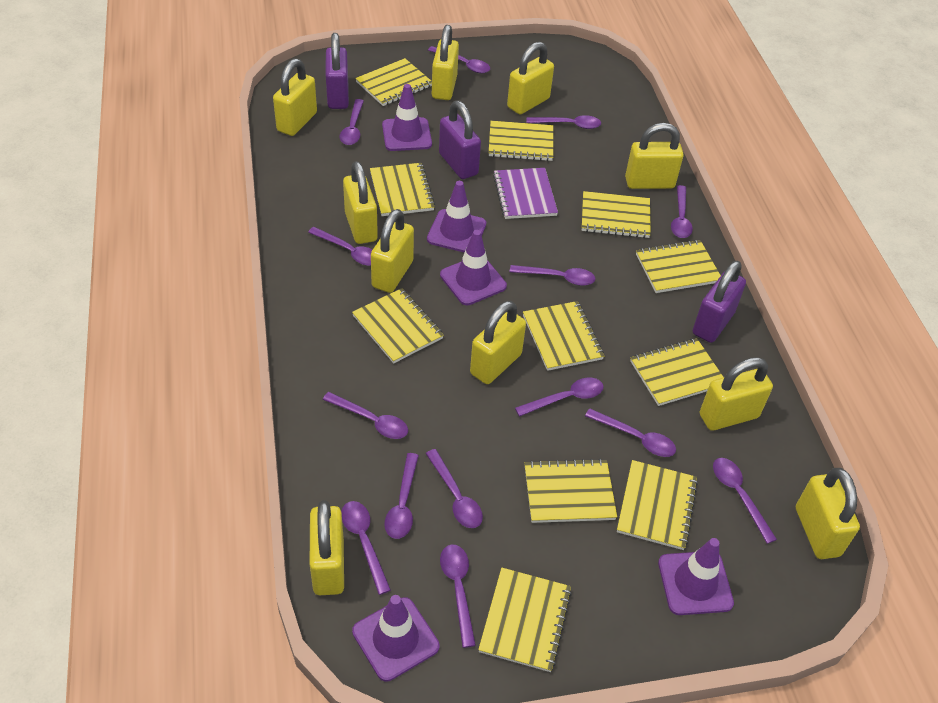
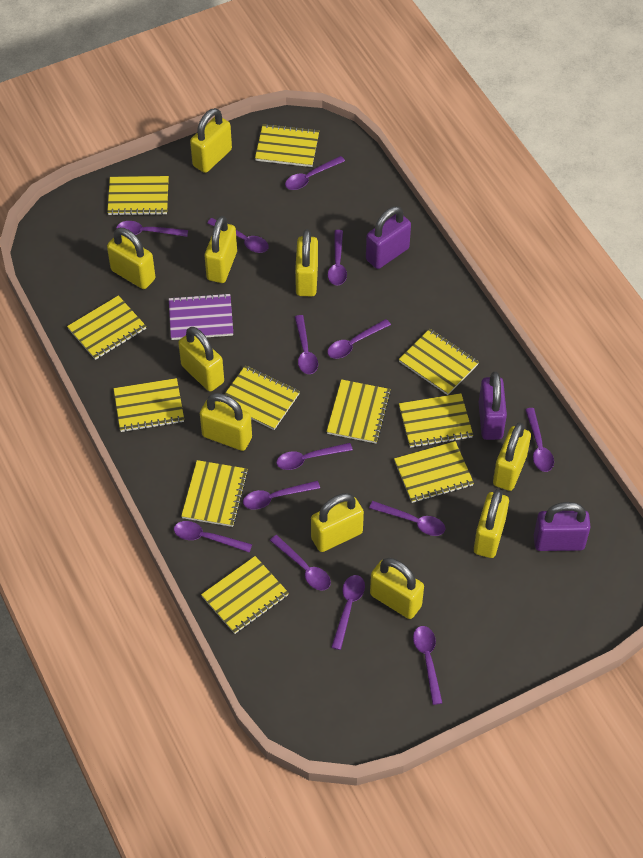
purple traffic cone: [352,595,439,682] [382,84,432,151] [427,181,486,253] [440,230,507,305] [658,538,734,615] = 5 -> none = 0

